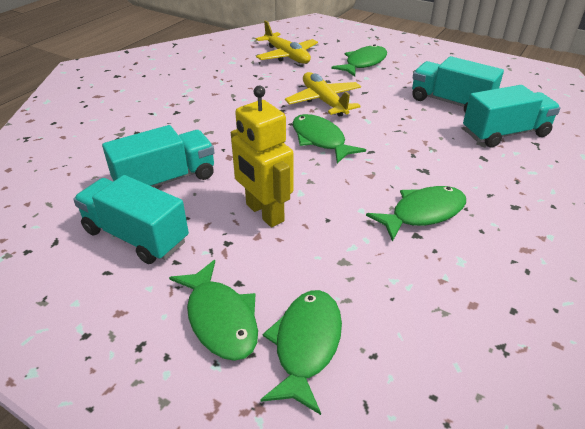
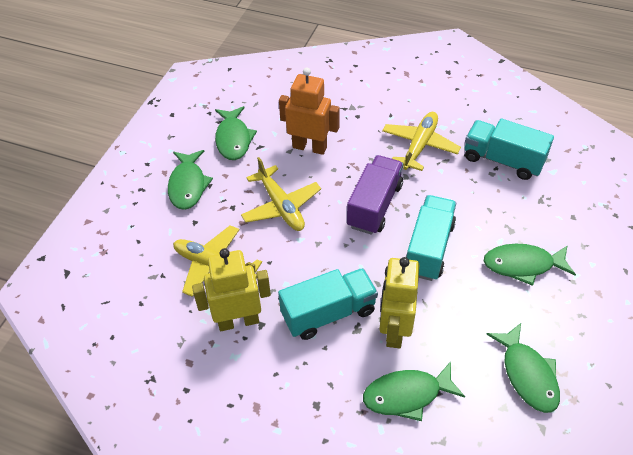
orange robot: none = 0 -> [279,68,340,155] = 1
purple truck: none = 0 -> [347,155,403,235] = 1
turquoise truck: [73,175,189,264] [102,125,214,187] [412,56,504,113] [463,85,561,147] = 4 -> [278,268,378,340] [406,195,456,281] [465,119,554,180] = 3
yellow plane: [256,20,318,64] [285,72,361,117] = 2 -> [173,225,262,297] [241,157,321,231] [382,112,461,171] = 3
yellow robot: [231,86,293,227] = 1 -> [192,248,271,331] [379,257,419,349] = 2

